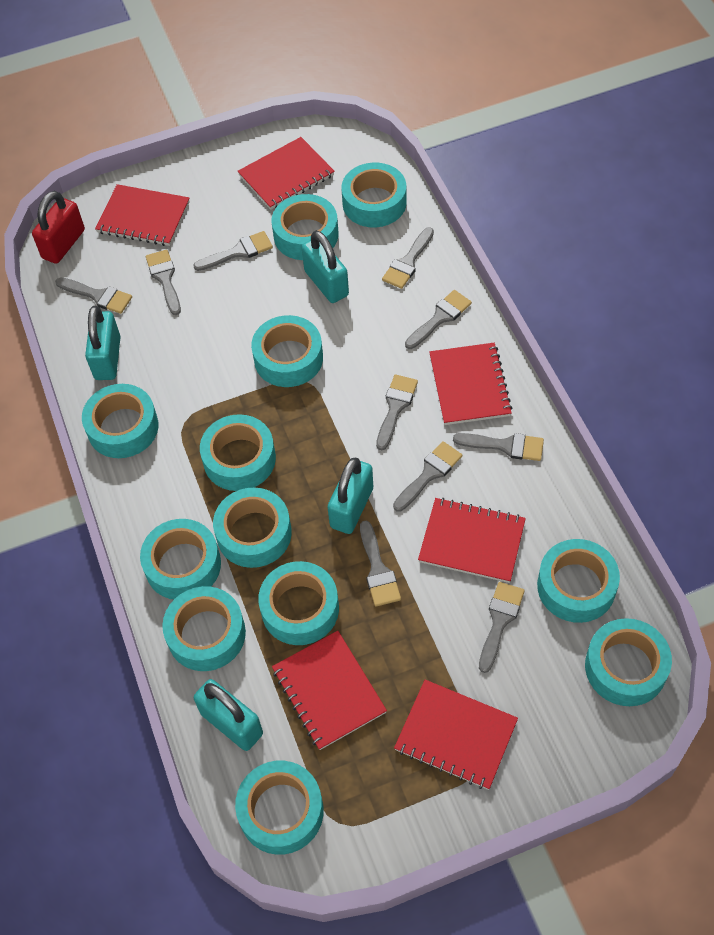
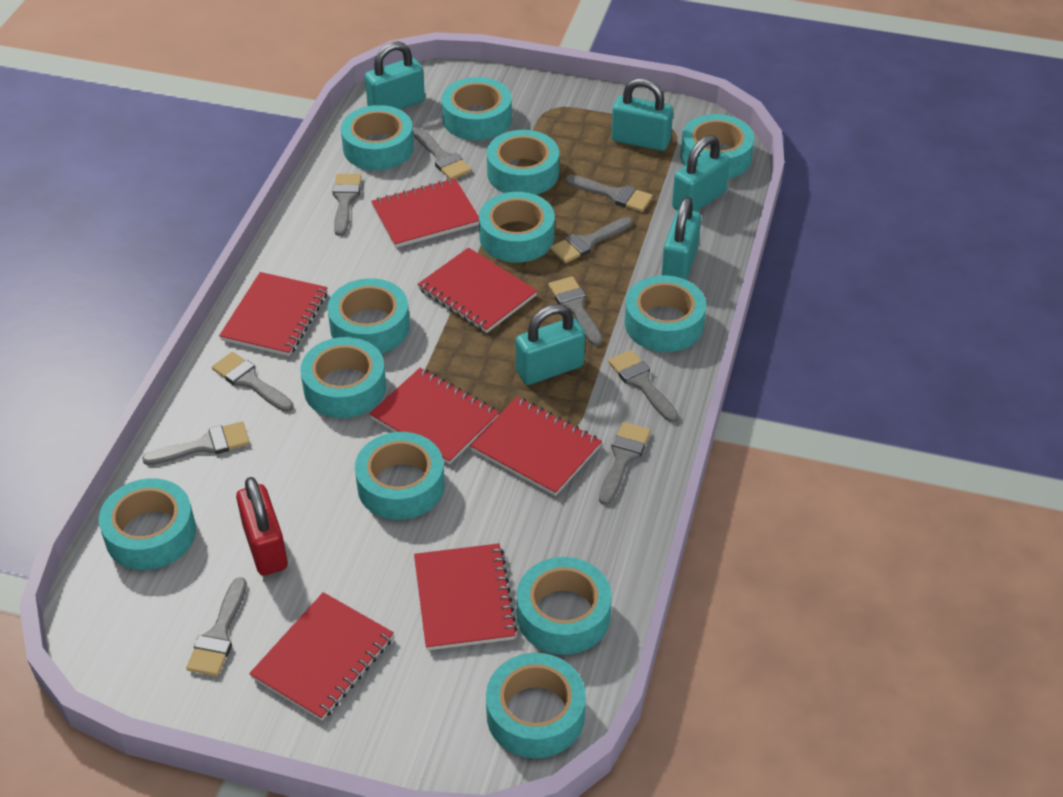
red notebook: [95,184,190,246] [238,137,335,210] [272,631,387,750] [394,680,518,790] [418,498,526,583] [429,343,512,425] = 6 -> [219,272,328,356] [249,592,394,721] [369,368,499,464] [371,178,479,248] [414,543,518,650] [418,247,537,333] [470,397,602,496] = 7
turquoise padlock: [85,306,121,380] [194,679,263,751] [302,231,349,303] [328,458,373,534] = 4 -> [365,42,425,109] [516,304,585,385] [611,78,673,151] [661,197,701,280] [672,135,730,211] = 5

